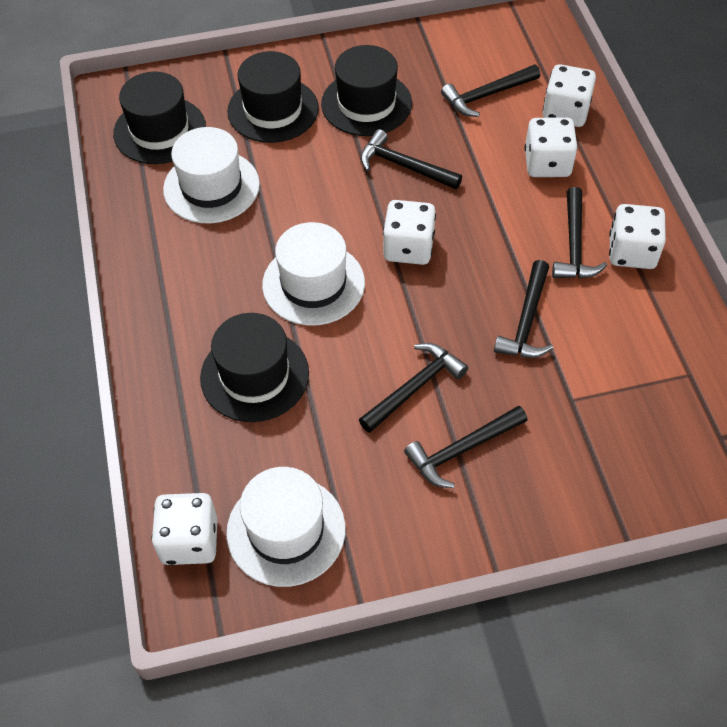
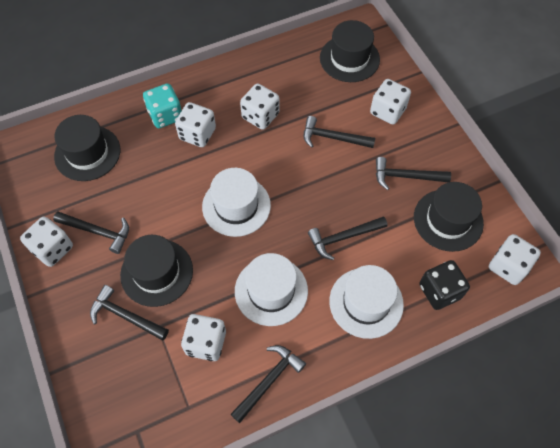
black dice: none = 0 -> [419,260,470,310] = 1
turquoise dice: none = 0 -> [143,83,182,128] = 1
white dice: [152,493,217,565] [383,200,436,265] [525,118,578,177] [543,64,596,127] [609,204,666,269] = 5 -> [20,216,73,267] [175,102,216,147] [181,314,226,361] [240,83,280,130] [370,79,411,124] [489,234,541,285] = 6

